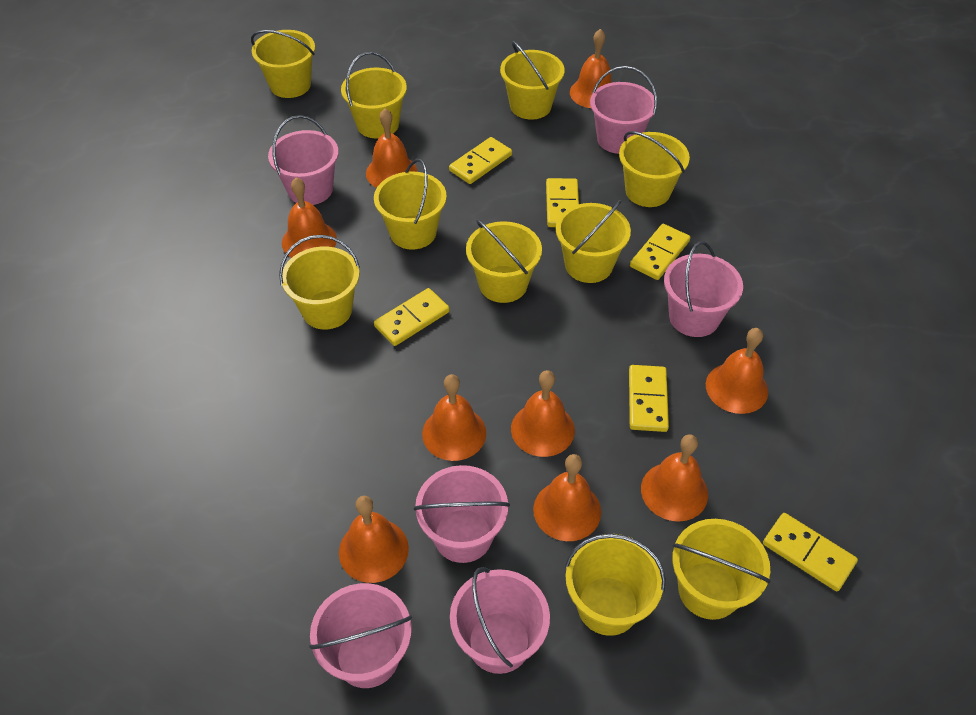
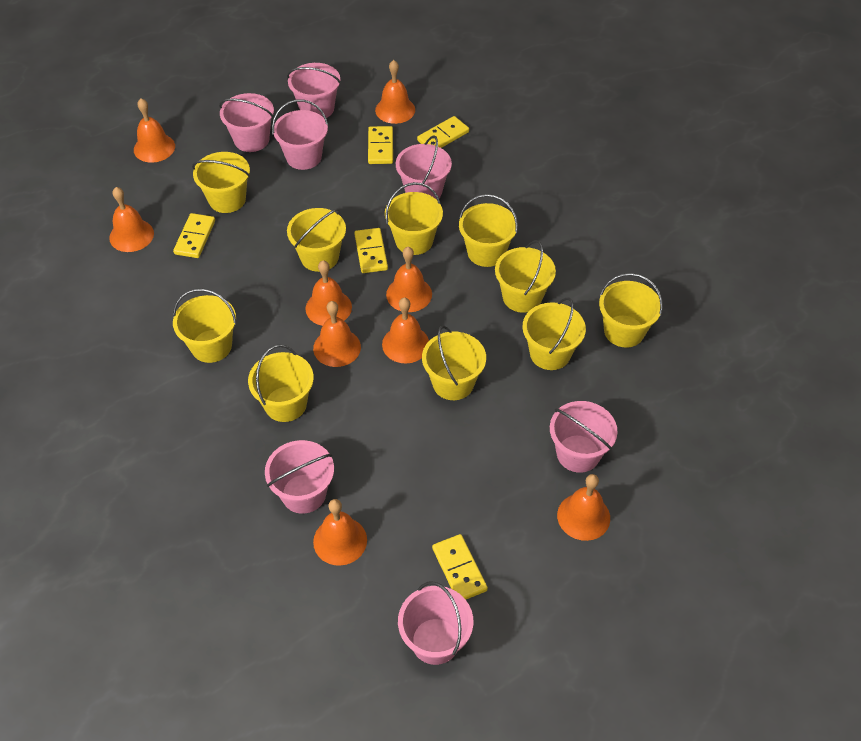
pink bucket: [268,115,339,205] [309,583,412,688] [414,465,510,563] [450,567,550,674] [590,66,657,154] [664,241,743,337] = 6 -> [219,93,274,152] [265,440,334,514] [272,99,328,170] [287,63,341,118] [396,135,452,200] [398,582,473,665] [550,401,618,473] = 7
yellow domino: [374,288,450,346] [449,137,512,184] [546,178,579,227] [629,365,669,432] [630,224,690,280] [763,513,858,591] = 6 -> [173,213,215,258] [354,228,388,273] [368,126,393,164] [417,116,469,148] [432,534,488,600] = 5

